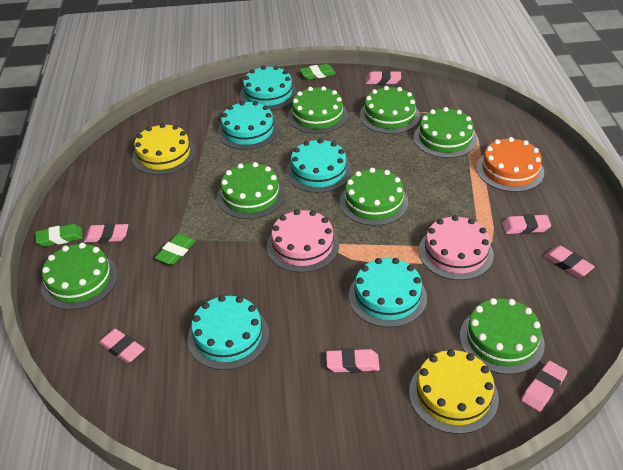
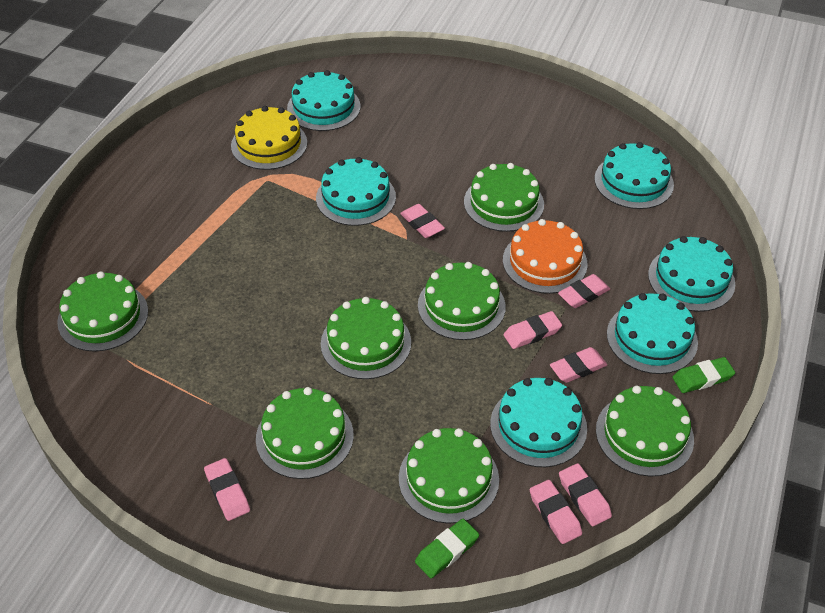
green eraser: [35,224,83,247] [155,234,196,265] [300,64,336,80] = 3 -> [415,519,479,578] [672,357,735,393] = 2
pink cake: [267,209,339,273] [419,215,494,280] = 2 -> none = 0
turquoise cake: [187,295,269,370] [218,101,279,150] [240,66,297,110] [286,138,352,193] [349,258,427,328] = 5 -> [287,70,361,131] [316,157,396,226] [490,378,587,467] [594,142,674,209] [607,293,698,374] [648,236,735,312] = 6
yellow cake: [132,123,196,175] [409,349,499,434] = 2 -> [231,106,307,170] = 1

